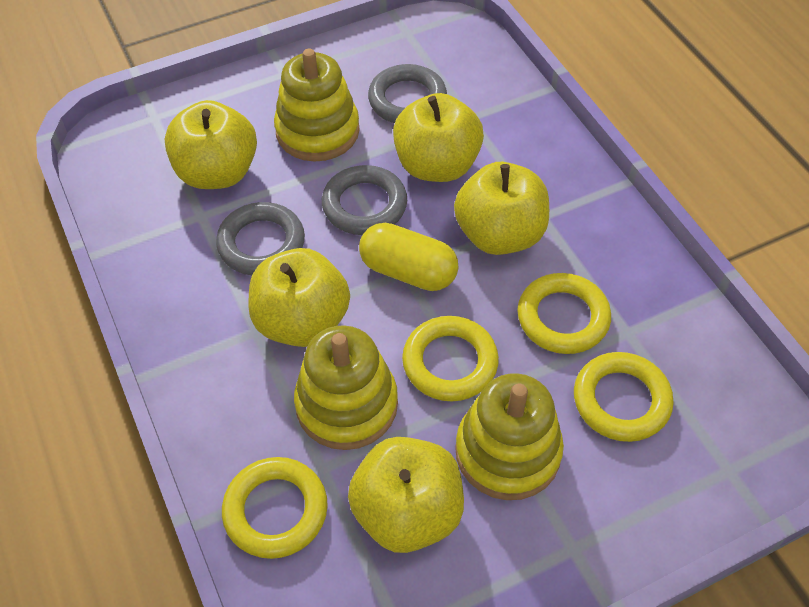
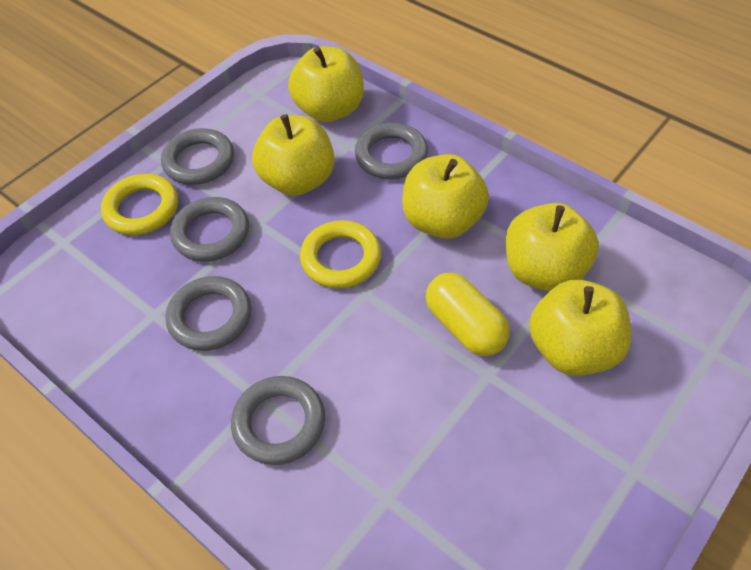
grey ring: [216,202,305,275] [322,165,407,235] [368,64,447,123] = 3 -> [161,128,234,185] [166,276,251,351] [170,197,249,261] [231,376,325,465] [355,123,428,179] = 5
yellow ring: [222,457,328,559] [402,316,499,401] [517,273,611,354] [574,352,674,442] = 4 -> [101,174,178,235] [300,220,381,288] = 2
yellow stacking toy: [274,49,360,162] [294,325,398,450] [455,373,564,500] = 3 -> none = 0

